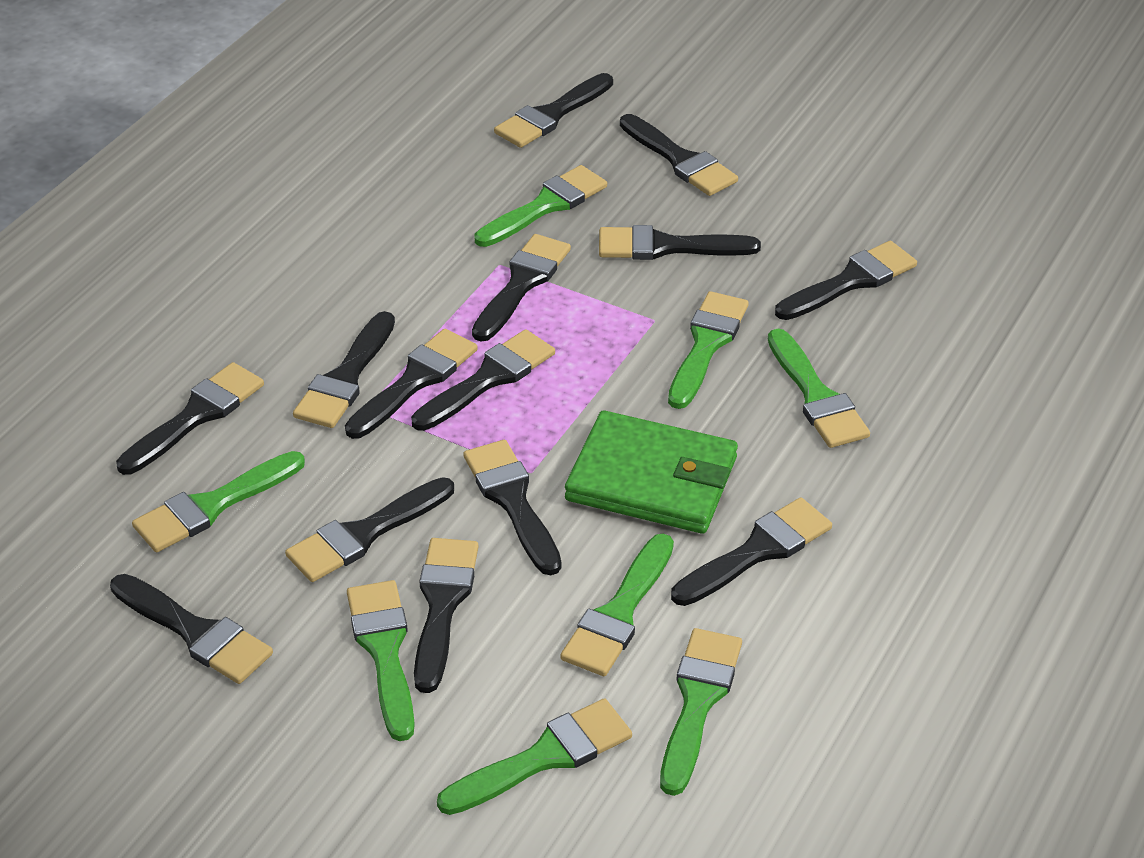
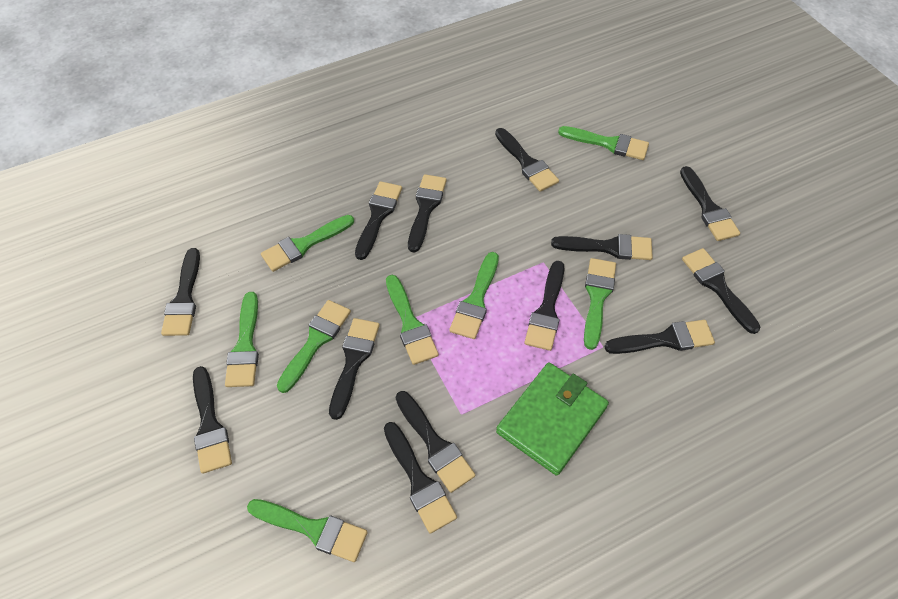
black brush: [110,574,273,684] [116,362,264,475] [285,477,454,582] [293,311,395,428] [345,329,478,439] [411,329,555,431] [414,538,479,693] [463,440,562,575] [472,234,571,342] [494,73,613,148] [599,225,761,260] [620,114,738,196] [671,497,832,606] [775,241,917,320] = 14 -> [161,248,200,336] [193,366,232,474] [329,318,380,420] [355,181,402,260] [384,422,457,534] [395,391,475,493] [408,174,447,253] [495,128,559,192] [524,261,565,351] [551,234,653,260] [604,320,715,354] [680,166,740,241] [682,248,761,334] = 13

